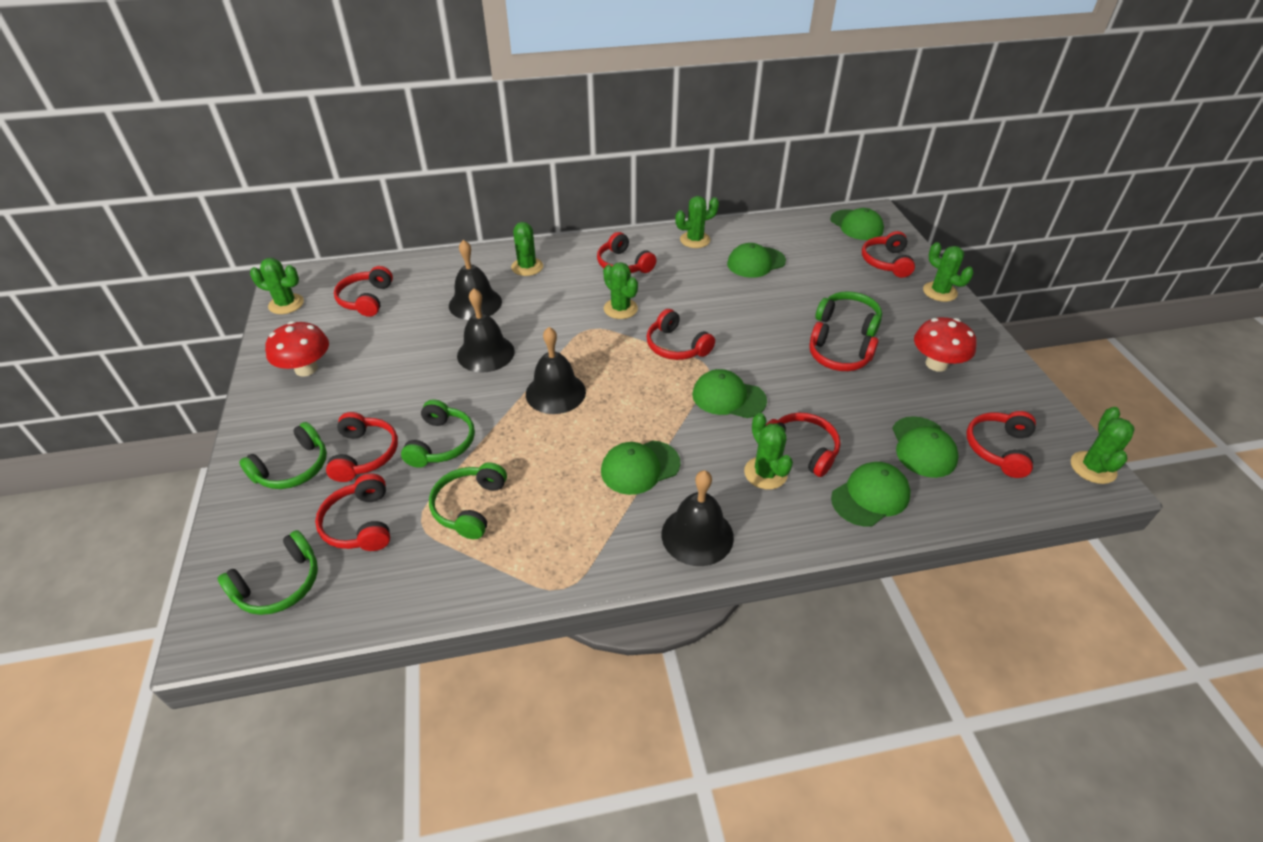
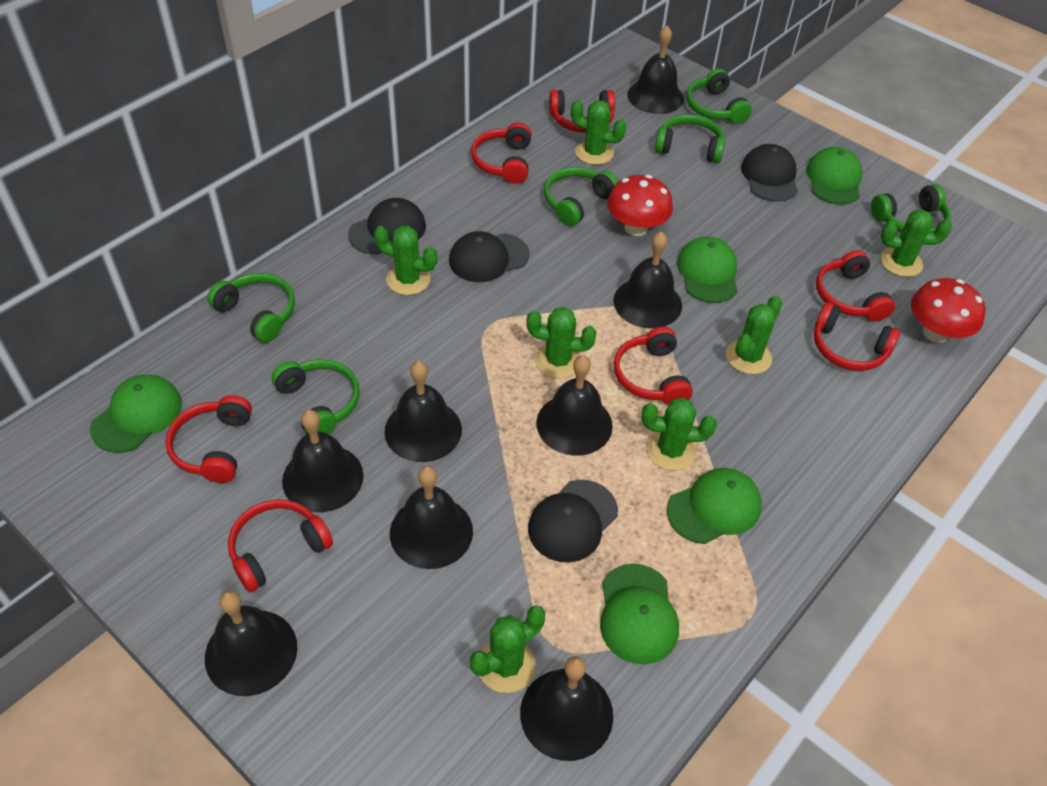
black bell: [449,240,502,320] [457,288,515,373] [526,327,586,414] [662,470,734,566] = 4 -> [205,590,297,696] [282,410,364,512] [384,361,462,462] [390,466,473,569] [520,656,613,761] [536,355,613,456] [613,231,682,329] [627,26,684,114] = 8
black cap: none = 0 -> [348,198,426,254] [449,231,529,282] [528,480,618,563] [741,144,798,202] = 4
green cap: [601,441,681,495] [692,369,767,418] [727,243,786,278] [830,208,884,240] [831,462,911,527] [892,416,959,478] = 6 -> [90,375,182,453] [600,564,679,664] [667,468,762,544] [677,236,737,303] [806,147,862,204] = 5
green headphones: [218,530,318,615] [239,422,327,489] [401,399,475,468] [429,462,507,539] [816,291,882,337] = 5 -> [207,273,295,343] [272,359,360,434] [544,167,618,226] [655,115,725,163] [686,69,752,124] [871,184,951,233] = 6
red headphones: [315,473,390,551] [326,412,398,482] [334,266,393,317] [597,232,656,273] [646,309,715,360] [766,413,841,477] [809,322,879,371] [862,231,915,278] [966,411,1036,478] = 9 -> [165,395,252,483] [228,500,333,592] [471,123,531,184] [549,90,615,133] [614,327,693,405] [814,302,900,371] [816,250,895,321] = 7

